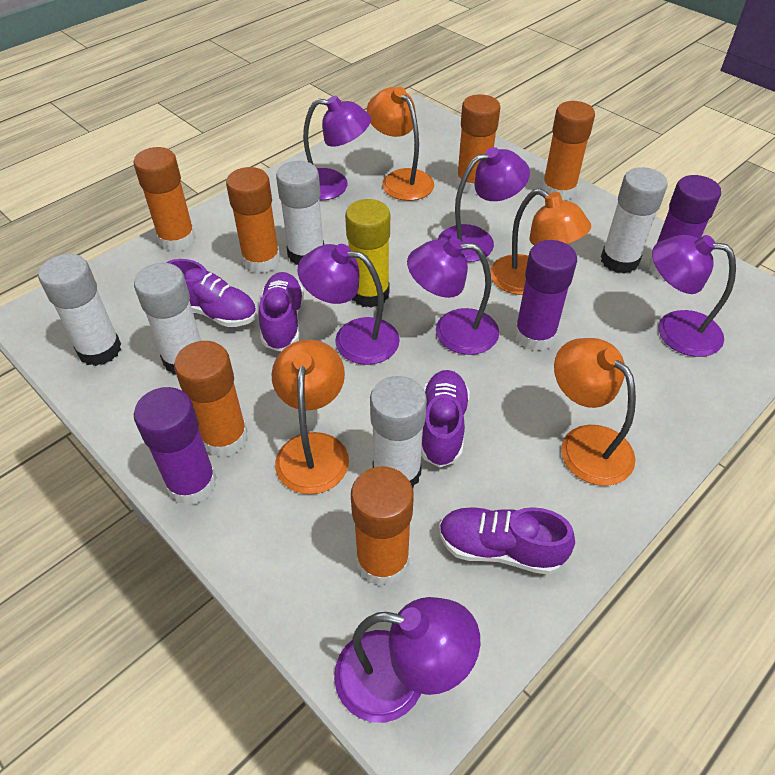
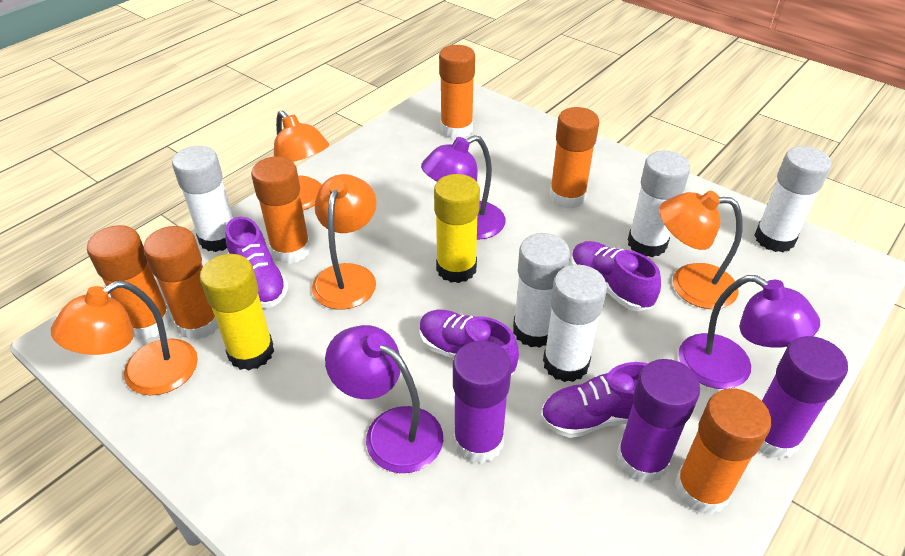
purple lamp: [298,244,400,365] [303,96,371,200] [334,597,480,723] [407,237,499,355] [437,147,530,262] [652,235,736,357] = 6 -> [325,325,443,473] [421,135,506,240] [678,275,820,389] = 3
yellow glue stick: [345,199,390,308] = 1 -> [200,254,274,371] [434,174,480,283] = 2

